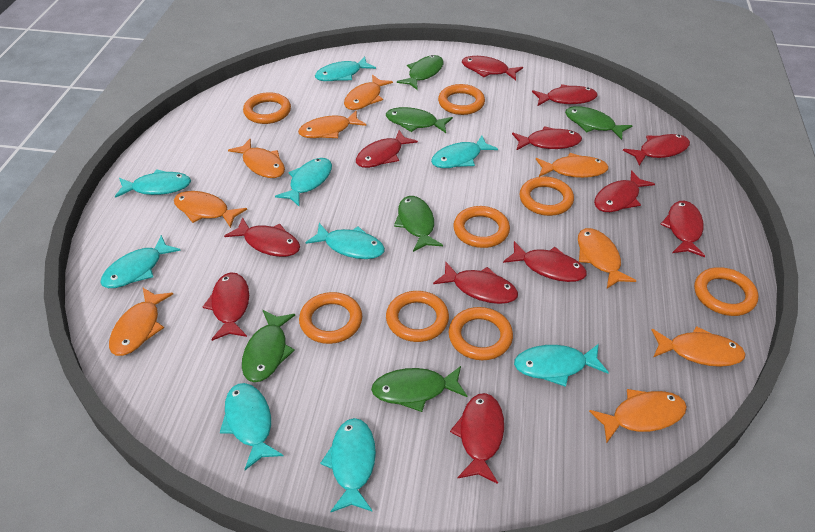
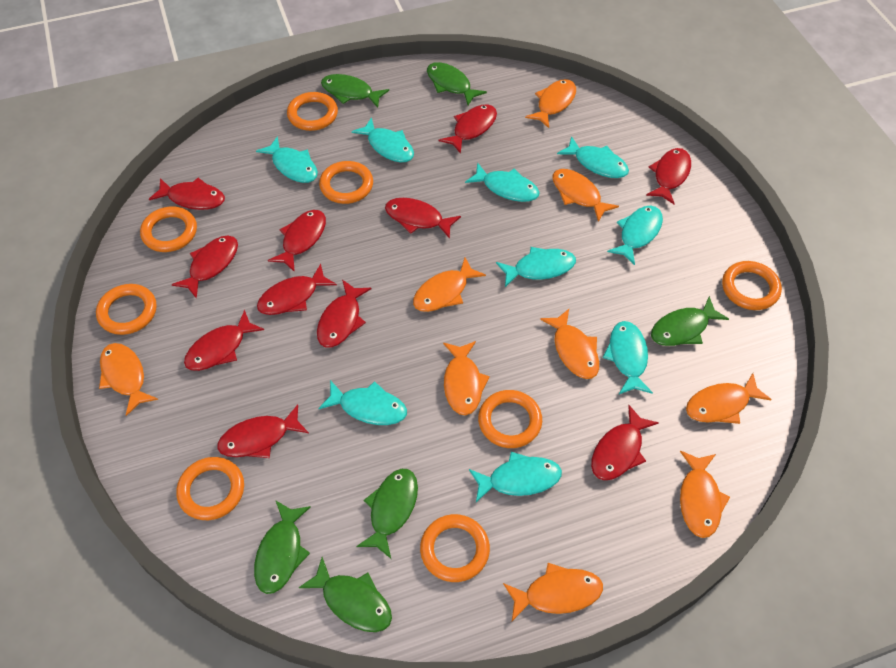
red fish: [203,272,249,341] [224,217,300,257] [356,130,418,168] [433,262,518,304] [450,393,504,484] [462,56,523,80] [503,241,587,282] [512,126,582,151] [532,84,598,106] [594,170,655,212] [623,134,690,166] [660,201,705,257] = 12 -> [149,178,225,210] [171,235,238,299] [184,310,264,371] [217,404,309,458] [257,264,337,315] [268,210,326,272] [317,280,372,348] [385,198,461,239] [439,104,497,154] [591,405,659,480] [646,148,691,204] = 11

